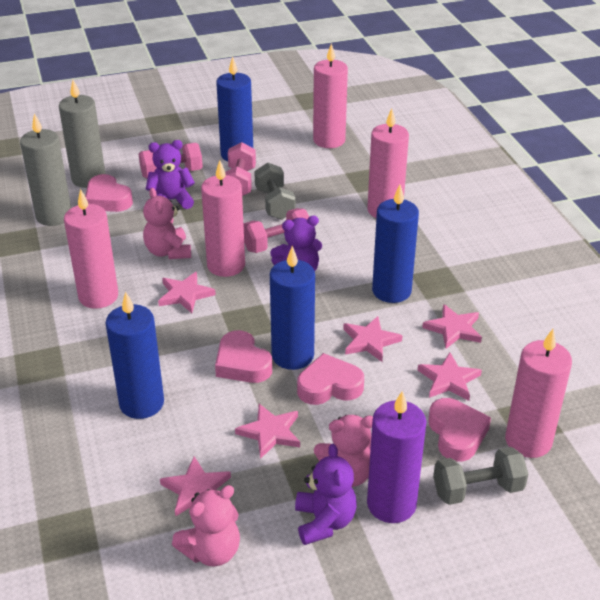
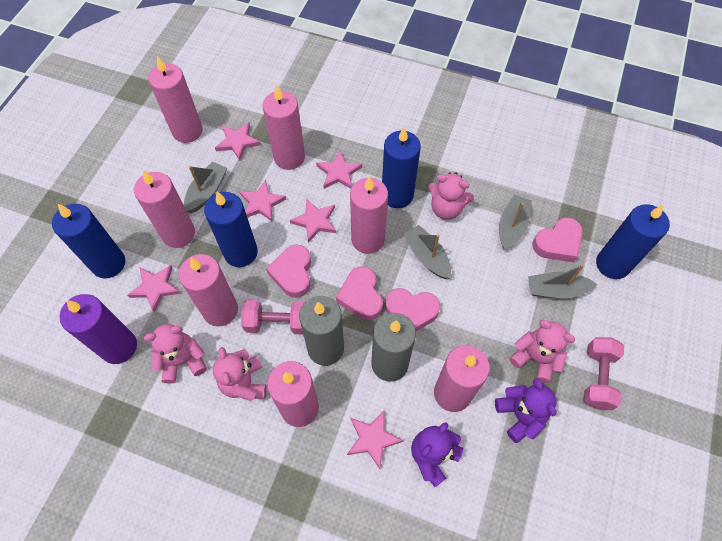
grey boat: none = 0 -> [184,161,227,213] [404,225,451,279] [499,195,532,249] [528,264,598,298] = 4
grey dumbbell: [254,163,296,220] [433,447,528,505] = 2 -> none = 0
pink candle: [64,189,118,309] [201,160,245,277] [313,43,348,148] [367,108,409,218] [505,329,572,458] = 5 -> [134,170,195,248] [148,56,203,143] [179,254,238,327] [262,85,305,170] [267,361,319,427] [350,176,388,254] [434,345,490,412] = 7
pink dumbbell: [139,143,203,179] [225,142,256,196] [243,208,309,253] = 3 -> [241,299,305,334] [583,337,624,410] = 2
pink teddy bear: [143,188,191,259] [172,485,240,567] [314,415,373,487] = 3 -> [144,324,207,383] [213,347,267,401] [428,172,474,220] [510,320,575,383] = 4
purple teddy bear: [146,140,195,209] [270,215,322,271] [295,444,357,545] = 3 -> [411,423,463,487] [495,378,557,443] = 2

